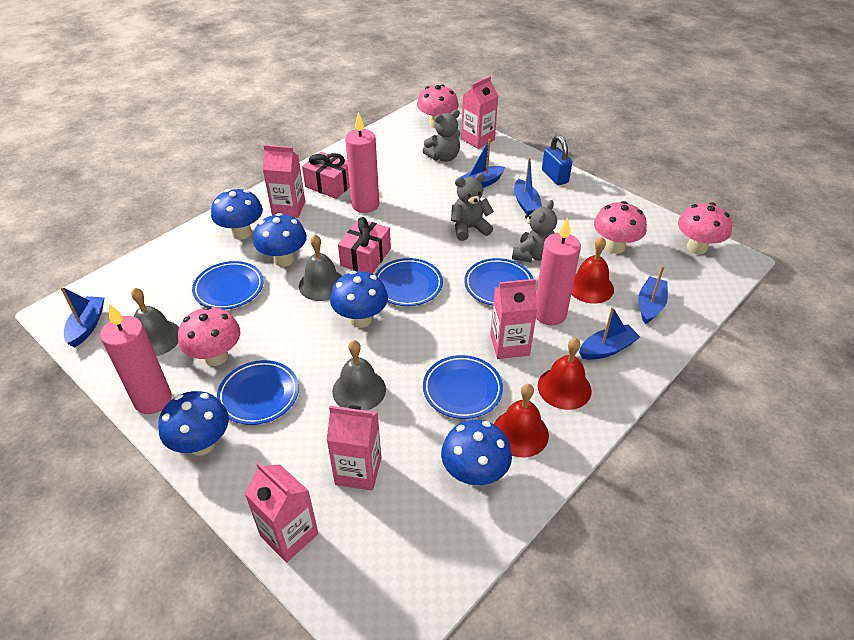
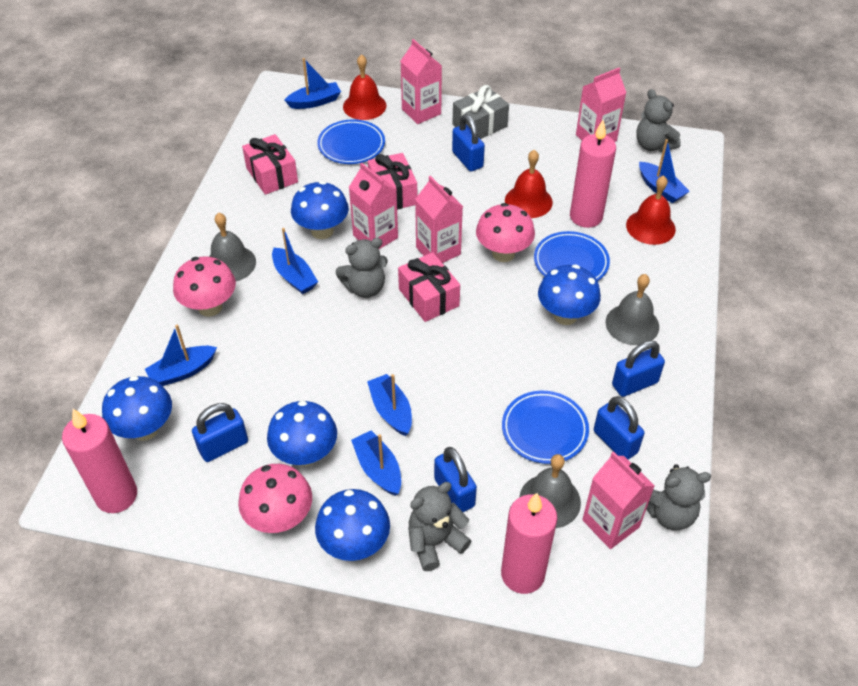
blue boat: [61,287,104,347] [461,139,505,188] [514,157,542,215] [579,307,640,360] [638,266,668,324] = 5 -> [145,325,217,386] [272,228,318,294] [284,58,341,109] [351,430,401,496] [367,374,412,436] [639,139,690,203] = 6
blue padlock: [542,135,572,185] = 1 -> [192,403,248,462] [434,447,477,512] [452,114,485,171] [594,396,644,459] [612,341,665,397] = 5
blue plate: [192,261,264,310] [217,360,299,425] [375,258,443,306] [423,355,503,419] [464,258,533,306] = 5 -> [317,119,385,164] [502,391,589,464] [534,231,610,281] = 3
grey gift: none = 0 -> [453,85,509,139] = 1
grey teddy bear: [423,110,461,162] [451,173,494,241] [512,200,557,262] = 3 -> [335,238,388,298] [408,482,471,571] [636,89,681,152] [647,464,711,530] = 4
pink gift: [302,152,350,199] [338,217,391,274] = 2 -> [242,134,298,195] [368,153,417,209] [398,252,460,322] = 3
pink mushroom: [178,306,240,366] [417,84,459,128] [594,201,647,254] [678,203,732,254] = 4 -> [173,256,236,317] [238,464,312,533] [476,203,535,262] = 3

